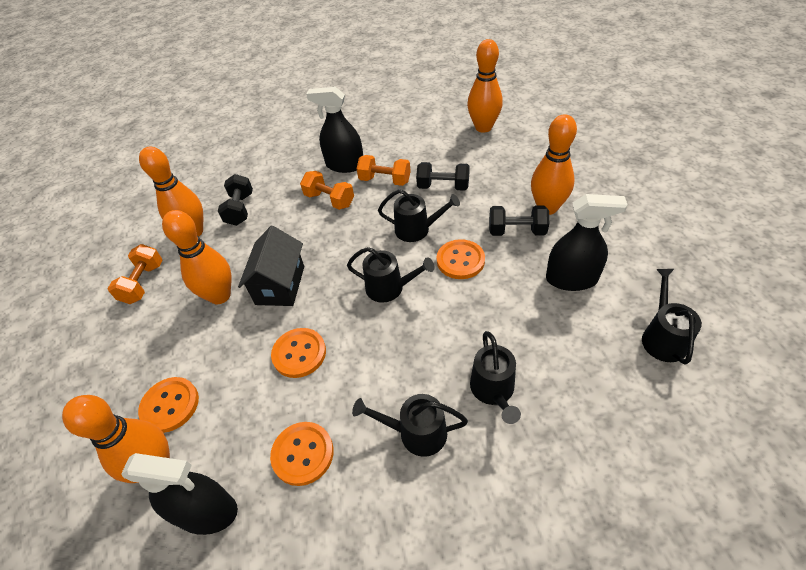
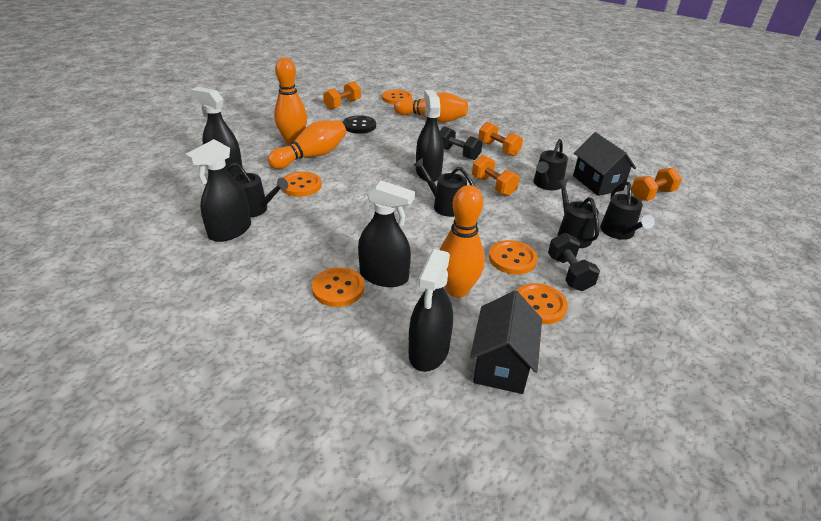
black button: none = 0 -> [343,115,376,134] = 1
black dumbbell: [218,174,253,226] [416,162,470,191] [489,206,549,236] = 3 -> [440,126,483,160] [548,233,600,291] = 2
black house: [238,226,304,306] = 1 -> [470,291,542,394] [573,132,636,196] = 2
black spray bottle: [121,453,238,535] [306,87,363,173] [546,194,628,291] = 3 -> [185,139,251,242] [191,87,243,177] [358,180,415,287] [409,249,453,372] [416,90,444,182] = 5
orange bowling pin: [62,395,170,483] [139,147,203,237] [162,210,232,304] [467,39,503,133] [531,114,577,215] = 5 -> [268,120,346,169] [274,58,307,145] [394,92,468,123] [440,185,485,298] = 4
orange button: [138,377,199,433] [270,422,334,486] [271,328,326,378] [437,239,485,279] = 4 -> [281,172,322,197] [312,267,364,307] [382,89,412,104] [489,240,538,275] [516,283,568,324] = 5
orange dumbbell: [107,244,163,304] [300,171,354,210] [357,155,411,186] = 3 -> [323,81,361,110] [472,155,520,196] [478,122,523,156] [631,168,682,201] = 4

